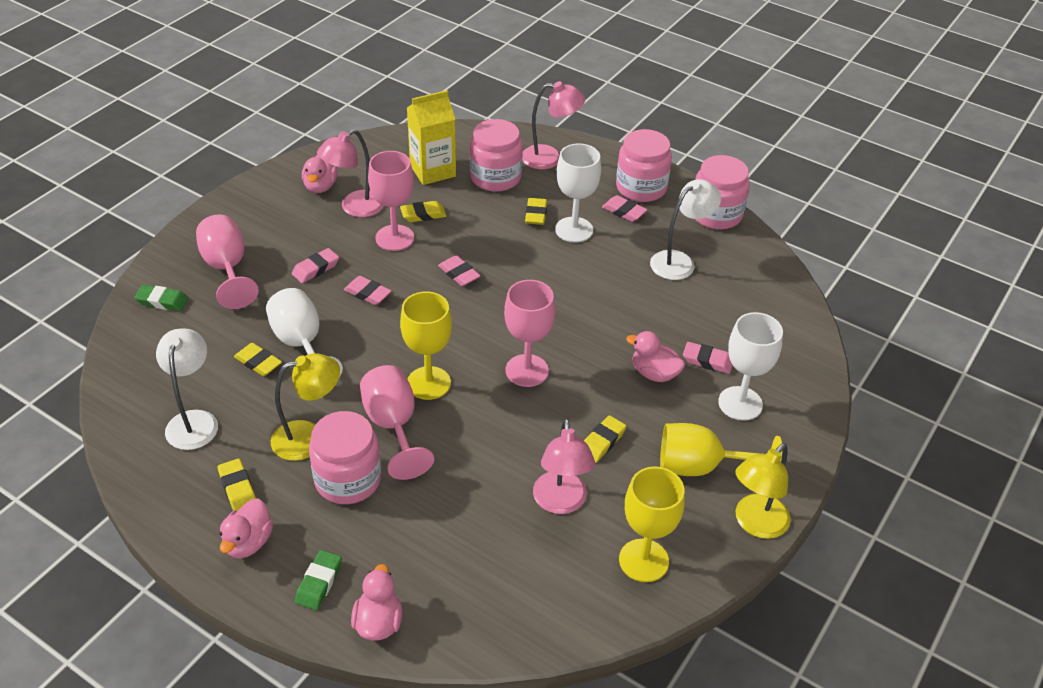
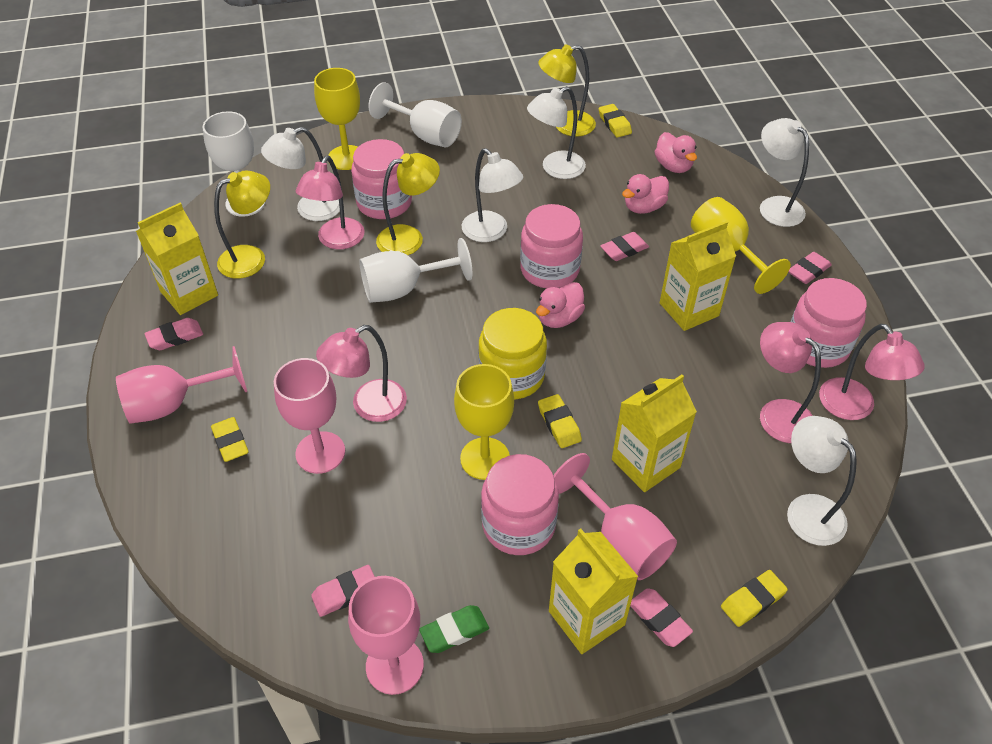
green eraser: [134,285,188,311] [295,550,342,610] = 2 -> [419,605,489,653] = 1
pink duck: [219,498,273,559] [302,155,338,193] [351,564,402,641] [626,331,685,382] = 4 -> [536,282,585,328] [622,174,669,214] [654,132,697,173] = 3
pink lamp: [317,129,384,217] [522,81,585,170] [533,418,595,514] = 3 -> [296,156,365,250] [316,325,407,422] [760,322,821,443] [819,324,925,420] = 4
white lamp: [156,328,218,450] [650,179,721,280] = 2 -> [261,127,340,221] [462,148,523,242] [527,86,586,179] [760,118,809,227] [787,416,857,546] = 5
yellow carton: [407,90,456,185] = 1 -> [136,203,218,315] [549,528,638,654] [612,375,697,492] [660,221,736,331] = 4
yellow eraser: [218,459,256,511] [234,343,282,376] [400,201,446,222] [525,198,547,225] [584,415,626,463] = 5 -> [211,417,249,462] [538,394,582,448] [599,104,632,137] [721,570,788,627] = 4
yellow jar: none = 0 -> [479,308,547,399] = 1
yellow lamp: [271,353,340,461] [735,443,791,539] = 2 -> [214,170,270,279] [376,153,440,255] [538,44,596,137] = 3

